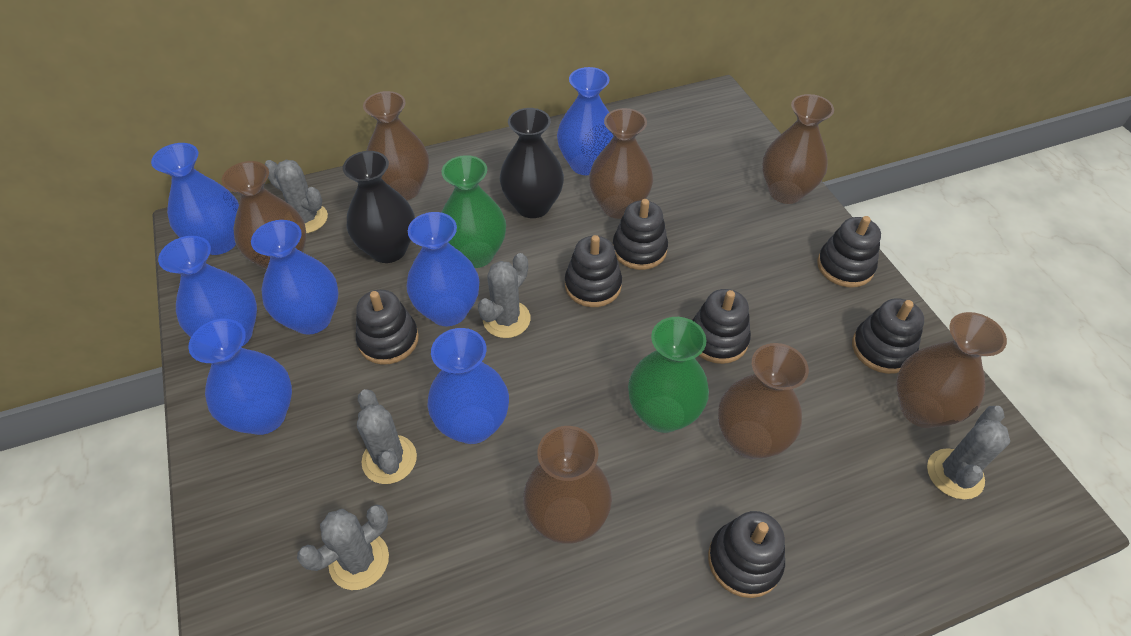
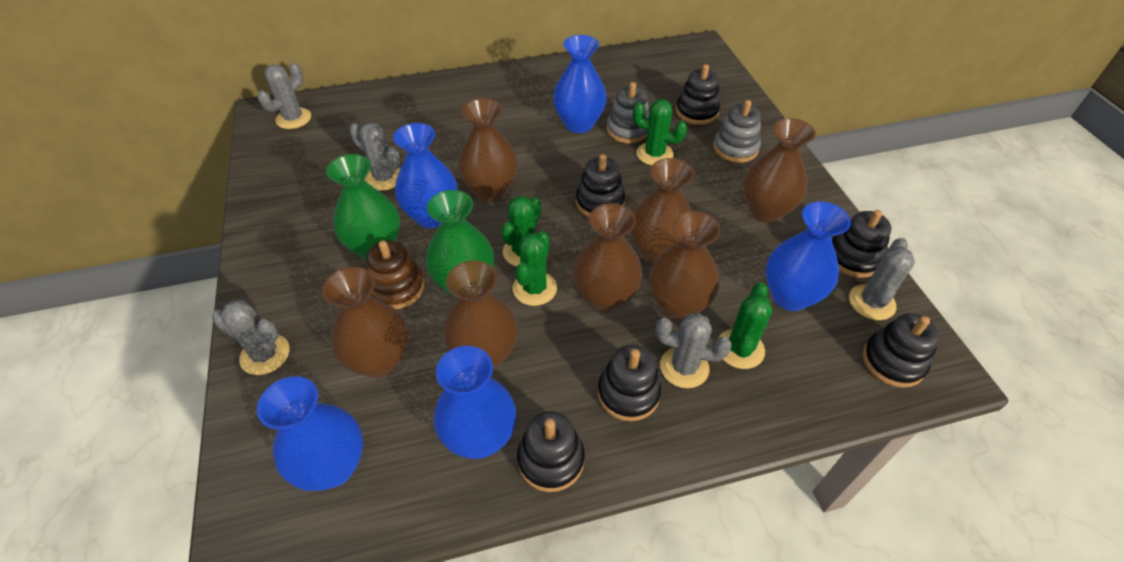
black stacking toy: [356,290,419,365] [565,235,622,307] [613,199,668,270] [692,289,751,364] [708,511,785,598] [817,216,881,288] [852,298,924,374] = 7 -> [517,411,585,492] [576,154,625,217] [598,345,661,421] [676,64,720,125] [832,210,892,278] [862,313,940,388] = 6
black vase: [343,151,415,263] [500,108,564,218] = 2 -> none = 0
blue vase: [151,143,239,255] [158,236,257,346] [188,319,292,435] [251,220,338,335] [406,212,479,326] [427,328,509,444] [557,67,614,175] = 7 -> [257,376,363,491] [393,123,457,228] [434,346,516,459] [553,35,607,133] [766,202,851,311] = 5
brown stacking toy: none = 0 -> [367,241,424,309] = 1
green cactus: none = 0 -> [501,196,541,267] [513,231,557,306] [633,99,687,165] [719,282,772,369] = 4
grey stacking toy: none = 0 -> [607,82,649,144] [713,100,761,163] = 2

